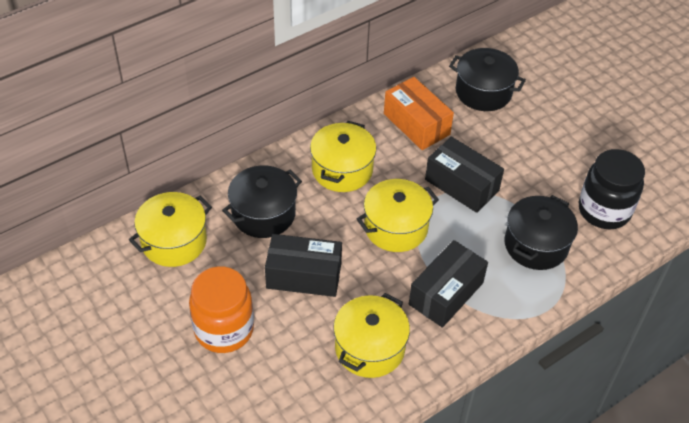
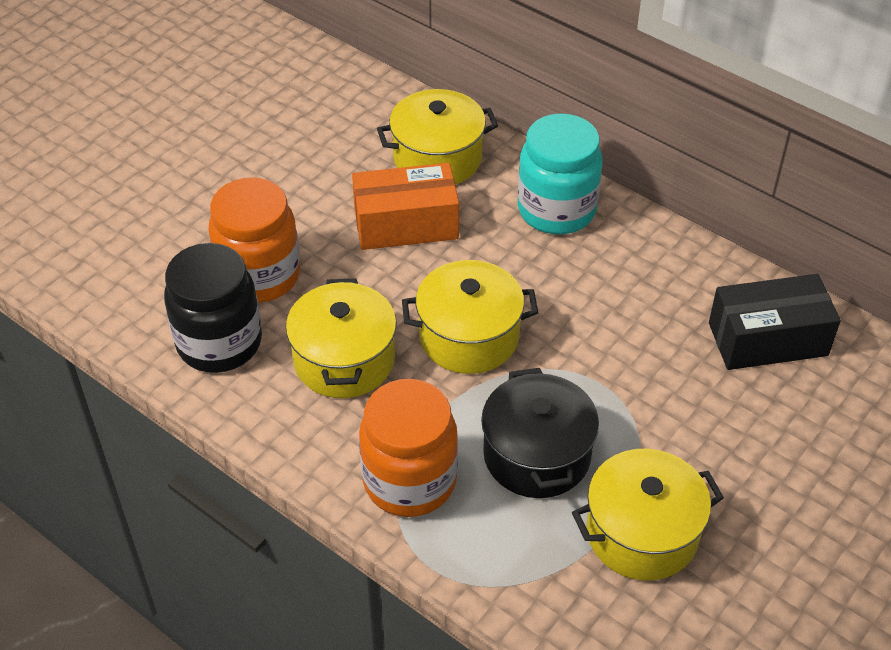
black box: [265,234,342,297] [409,240,488,328] [425,137,504,213] = 3 -> [709,274,841,370] = 1
black pot: [222,165,302,238] [449,48,526,111] [505,195,578,270] = 3 -> [481,368,599,498] = 1
orange jar: [189,266,254,353] = 1 -> [209,178,300,303] [359,379,458,517] = 2
turquoise jar: none = 0 -> [518,113,602,234] = 1

